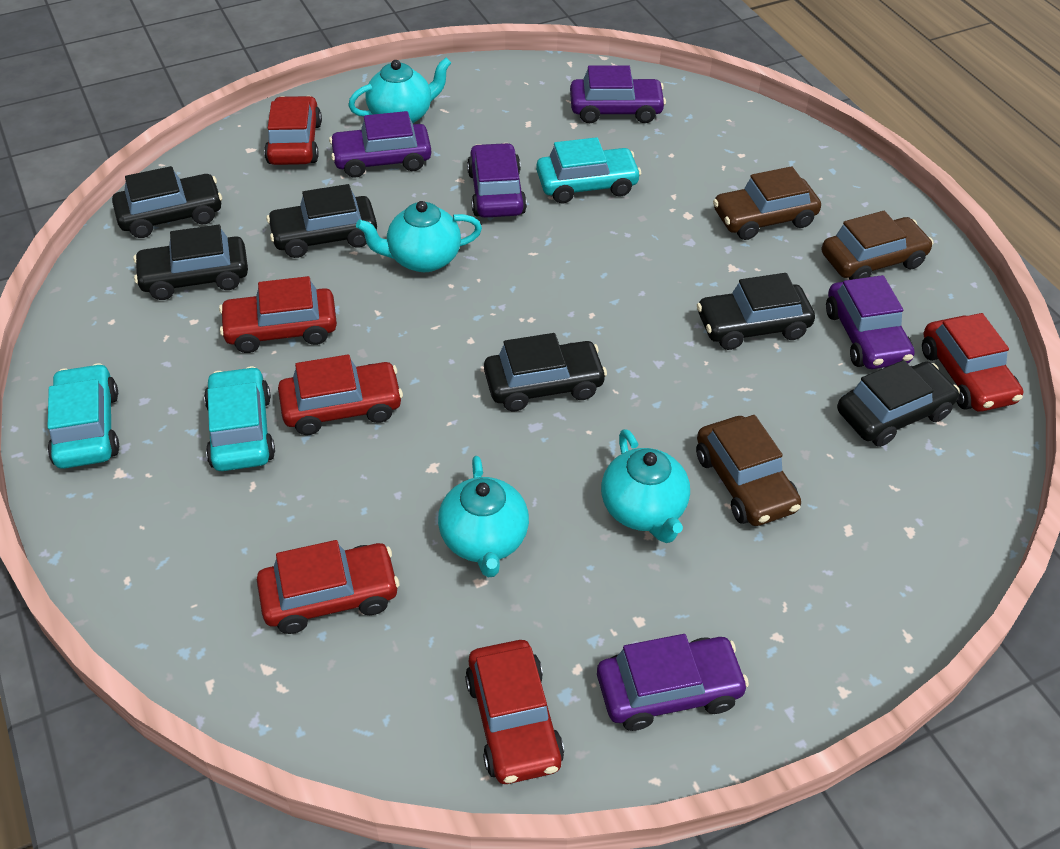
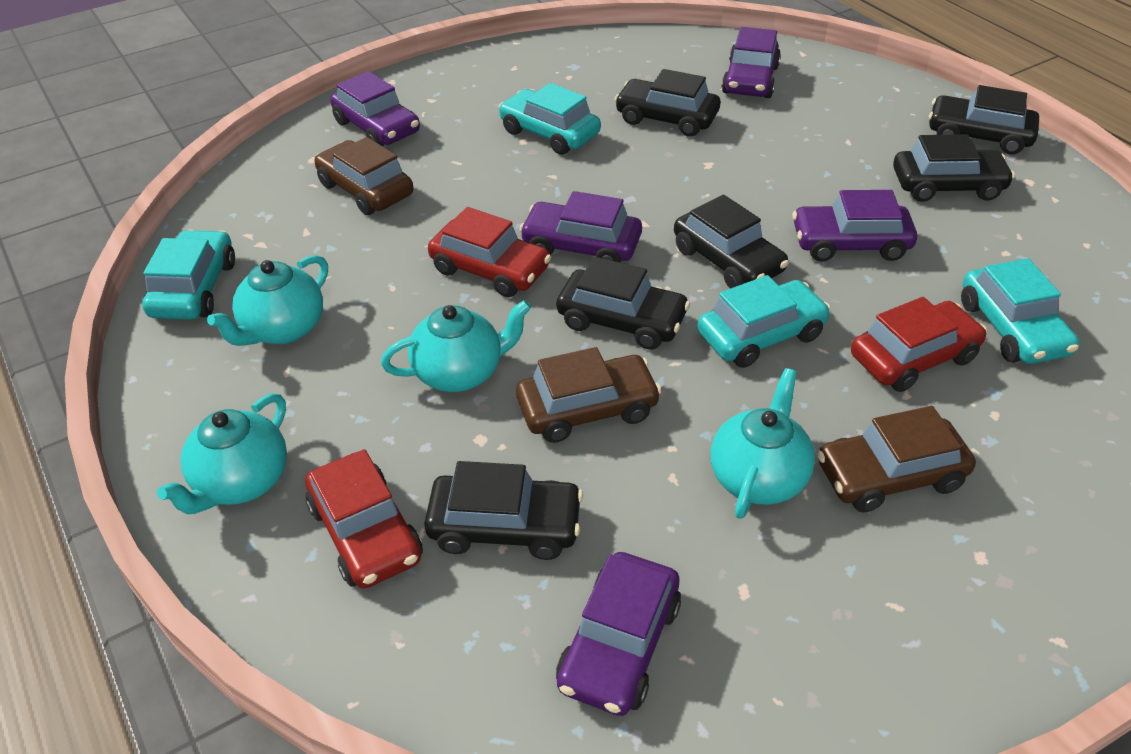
red car: [219,276,337,353] [257,540,399,634] [264,96,322,165] [278,354,403,435] [465,640,564,784] [922,313,1023,412] = 6 -> [305,449,423,589] [428,207,551,298] [851,297,987,392] = 3
turquoise car: [47,363,119,469] [204,366,275,471] [536,137,641,203] = 3 -> [142,229,235,320] [499,83,601,155] [697,275,831,368] [961,258,1079,364] = 4

